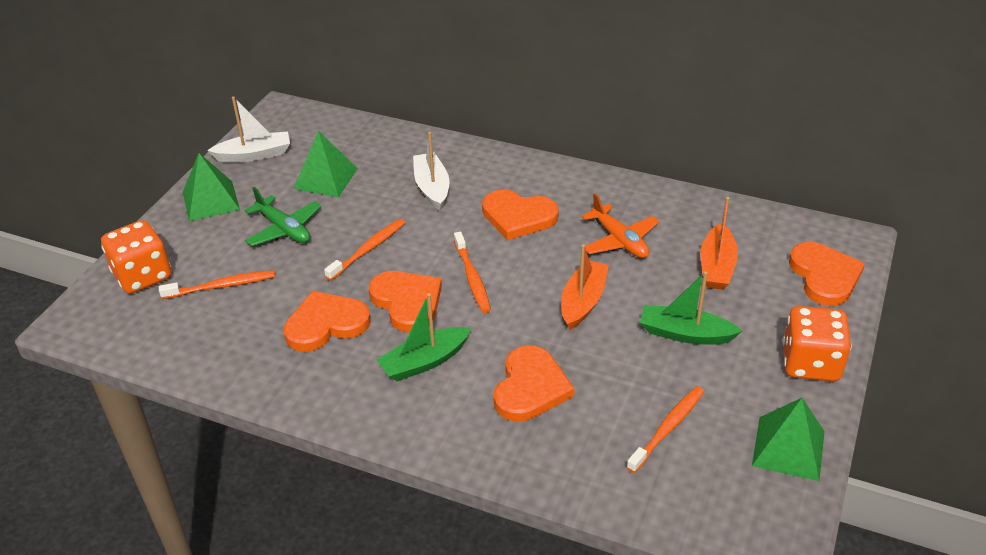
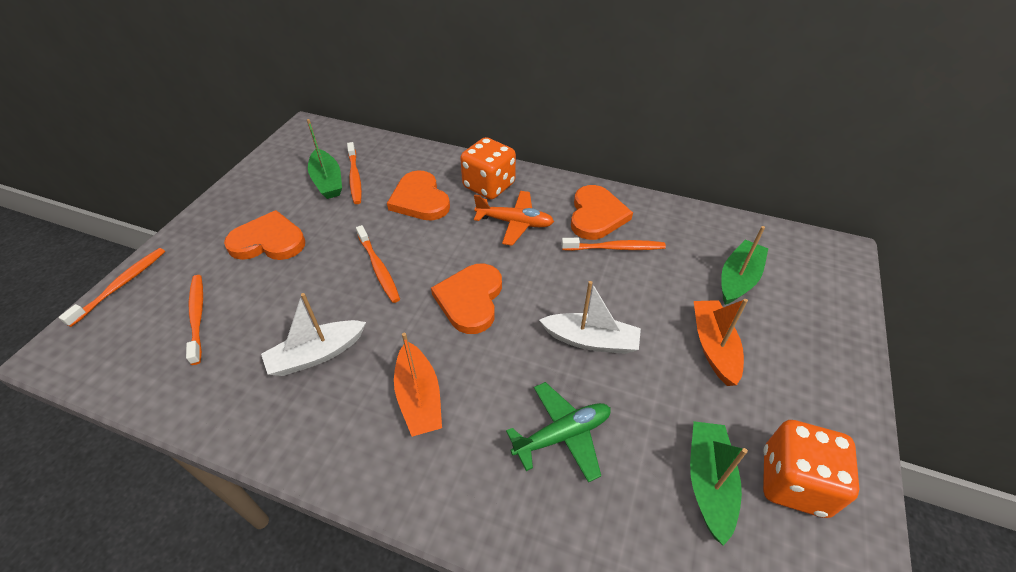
green boat: [376,293,471,381] [640,271,742,345] = 2 -> [307,119,342,199] [690,421,748,546] [721,226,768,305] = 3
green pyramid: [183,153,240,221] [293,131,358,197] [752,398,825,481] = 3 -> none = 0
orange heart: [284,291,371,352] [369,271,442,333] [482,190,559,240] [494,345,575,422] [789,242,865,306] = 5 -> [224,210,305,260] [387,170,450,220] [431,264,502,334] [571,185,633,240] = 4
orange toothbrush: [159,270,275,299] [324,219,405,281] [454,232,491,313] [626,386,704,473] = 4 -> [59,248,165,327] [186,275,203,365] [347,142,362,204] [356,225,400,303] [562,238,666,251] = 5

